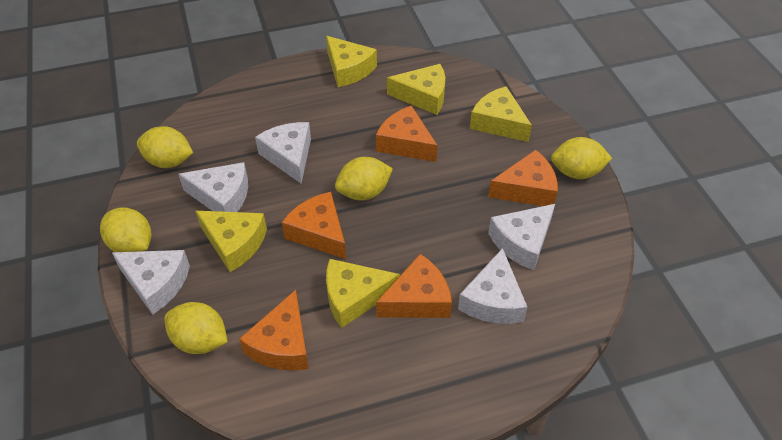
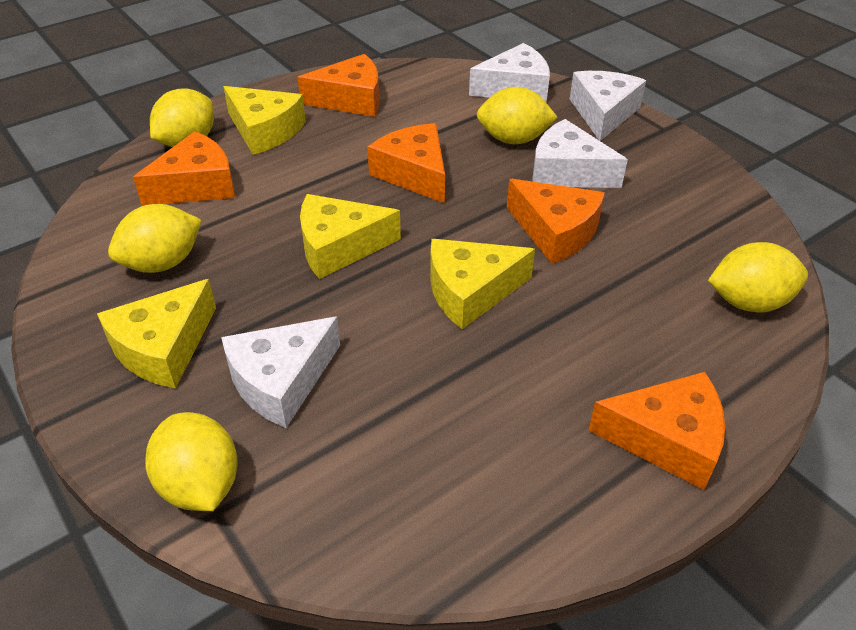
white cheese: [112,250,190,315] [178,162,248,212] [255,122,311,183] [458,248,527,324] [488,204,555,270] = 5 -> [221,316,340,428] [469,43,550,103] [532,119,628,188] [570,71,646,141] = 4
yellow cheese: [196,211,267,272] [326,36,377,87] [326,259,400,328] [387,64,445,115] [470,86,532,142] = 5 -> [97,279,216,388] [223,86,306,155] [300,194,401,279] [430,239,535,329] = 4

